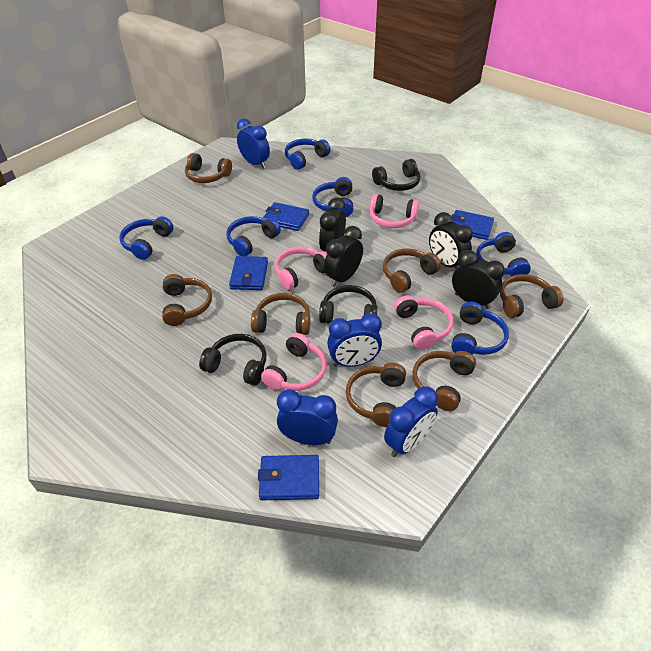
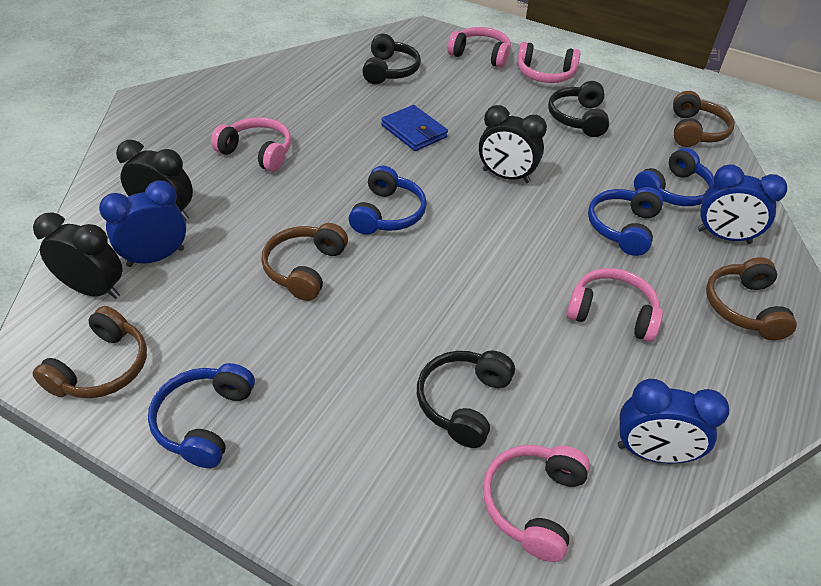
black clock: [319,198,346,252] [324,226,363,287] [429,212,473,269] [452,250,505,309] = 4 -> [33,212,122,299] [116,140,193,221] [479,105,547,183] = 3
blue clock: [237,119,270,169] [277,390,338,445] [327,313,382,367] [384,387,438,457] = 4 -> [99,180,186,267] [618,379,729,464] [698,164,787,244] = 3
blue headphones: [119,216,174,260] [226,216,281,256] [285,139,331,170] [312,177,353,217] [451,301,509,355] [476,232,531,276] = 6 -> [148,363,255,468] [349,166,427,235] [588,187,663,256] [634,148,714,206] = 4
blue wallet: [229,256,268,290] [258,455,319,500] [263,202,309,231] [451,210,494,240] = 4 -> [381,105,448,151] = 1
brown headphones: [162,274,212,326] [185,153,232,183] [251,293,311,335] [346,363,406,427] [383,249,441,293] [413,351,476,411] [500,274,563,318] = 7 -> [33,306,147,398] [261,223,348,301] [673,91,735,147] [706,257,797,340] = 4
pink headphones: [261,333,327,391] [275,247,327,290] [370,194,419,228] [394,295,453,350] = 4 -> [211,117,291,172] [447,27,511,68] [483,445,590,562] [517,42,580,83] [566,268,663,342] = 5

